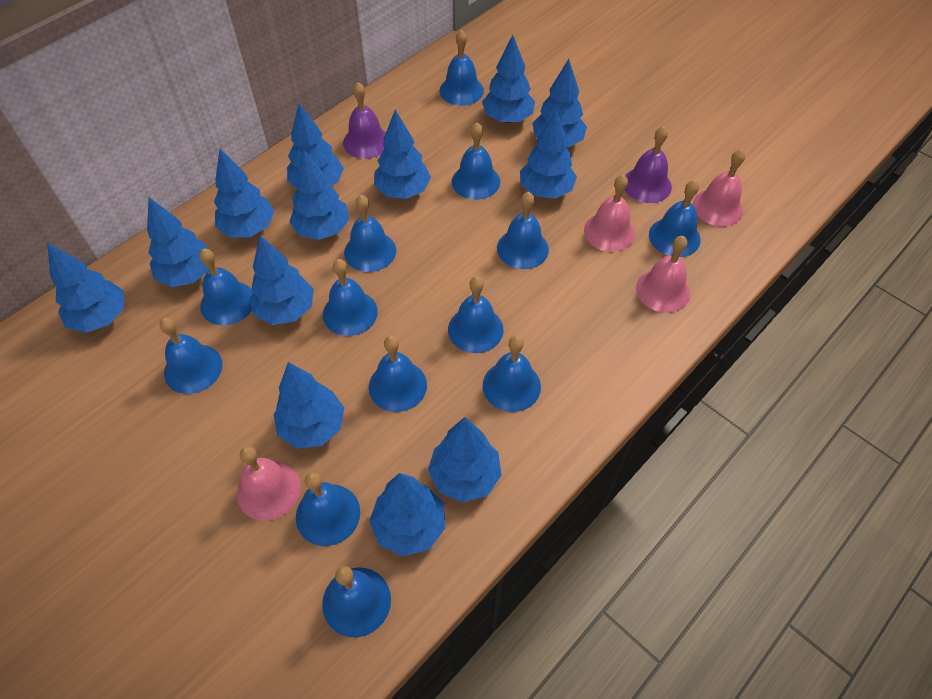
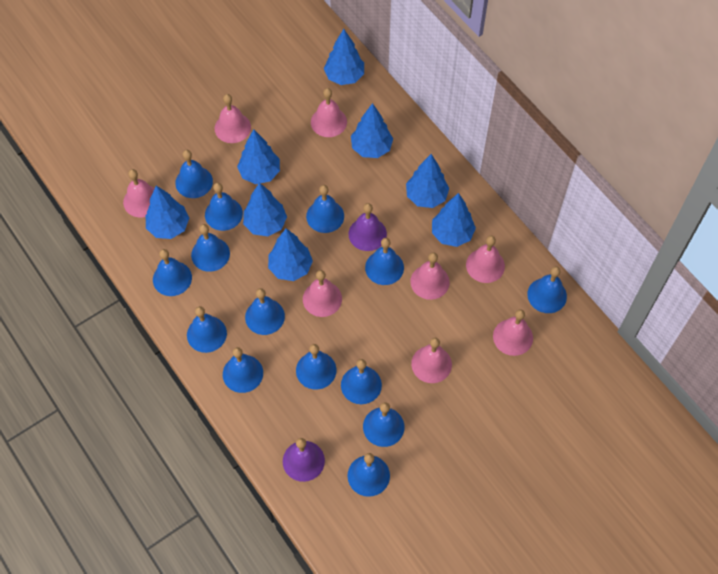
blue bell: [160,317,223,394] [199,249,253,325] [296,472,360,546] [322,566,391,637] [323,259,378,336] [344,195,396,272] [369,336,427,412] [440,30,484,106] [448,276,504,353] [452,123,500,200] [483,336,541,412] [497,192,549,269] [649,180,701,257] = 13 -> [153,249,192,296] [175,150,213,198] [187,306,227,353] [191,224,230,272] [205,182,243,231] [223,347,263,393] [245,288,285,335] [296,344,337,390] [306,185,344,233] [341,359,382,404] [348,453,390,497] [363,402,405,447] [365,238,404,285] [527,266,567,313] = 14
blue tree: [47,243,124,333] [147,197,209,287] [214,149,274,237] [249,235,314,325] [274,362,344,449] [287,103,344,188] [290,150,349,240] [369,473,445,556] [374,110,431,199] [428,417,502,503] [482,35,535,123] [520,109,577,199] [532,59,587,147] = 13 -> [146,186,189,239] [237,129,280,184] [243,183,287,236] [268,228,313,281] [324,29,364,85] [351,103,393,158] [406,154,449,208] [432,193,476,247] = 8
pink bell: [237,446,301,521] [584,175,635,252] [636,236,690,313] [693,149,745,227] = 4 -> [123,169,155,217] [215,94,251,143] [303,270,342,317] [311,88,347,137] [410,252,450,300] [411,338,452,383] [466,236,505,283] [493,309,533,356] = 8

